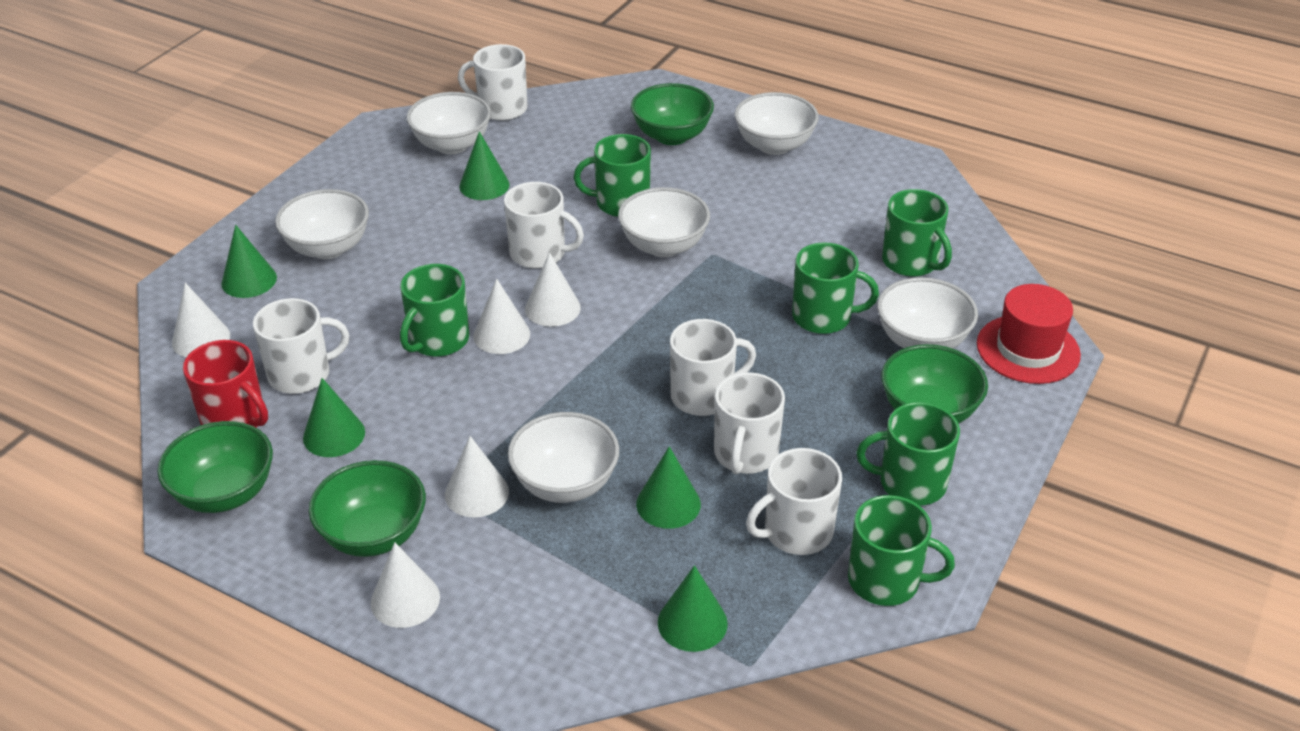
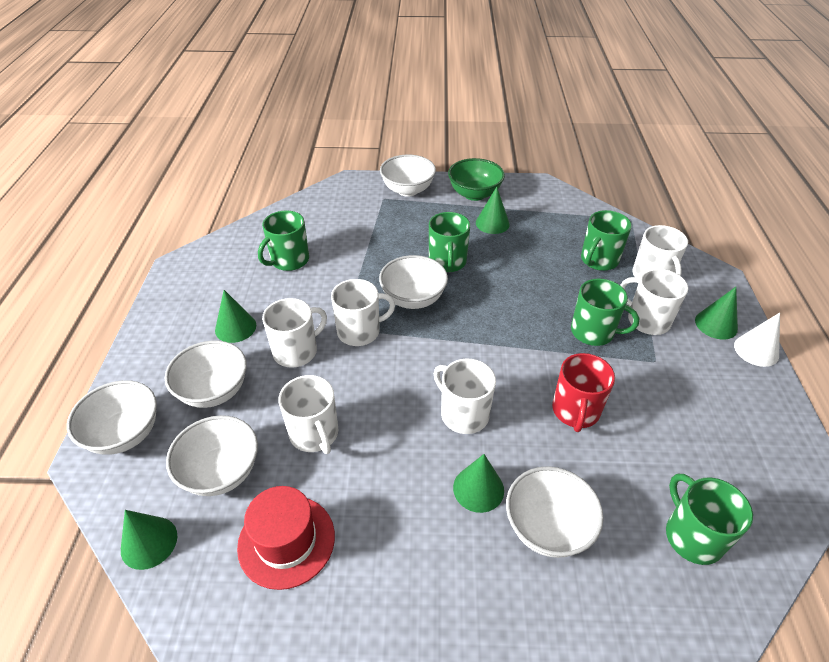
green bowl: [157,421,273,513] [309,460,426,557] [631,83,714,145] [881,344,988,424] = 4 -> [448,158,505,201] = 1
green mug: [400,264,469,357] [574,134,651,217] [792,242,879,334] [848,495,955,606] [856,402,960,506] [882,189,952,277] = 6 -> [258,211,309,271] [429,212,470,272] [571,279,639,346] [581,210,632,271] [666,474,753,565] = 5
white cone: [172,283,230,357] [371,542,440,628] [445,436,509,518] [473,279,530,354] [525,252,581,327] = 5 -> [734,313,780,367] = 1

